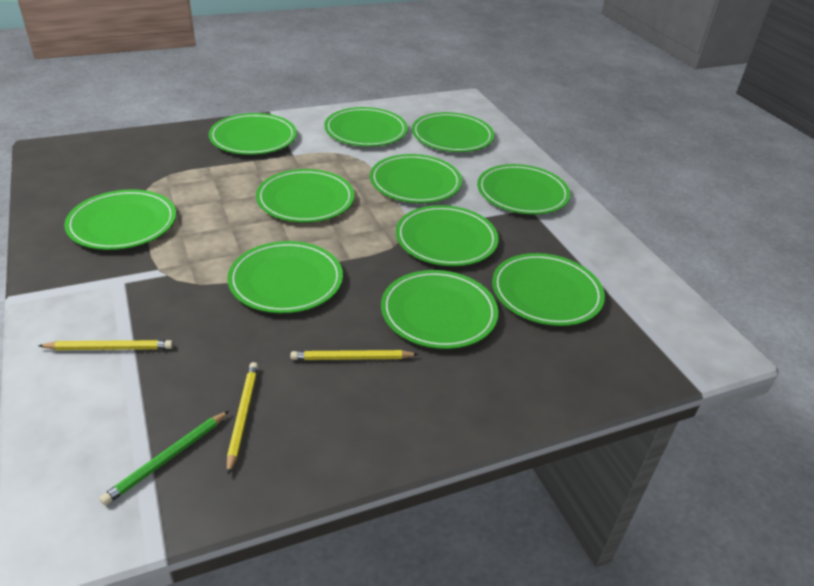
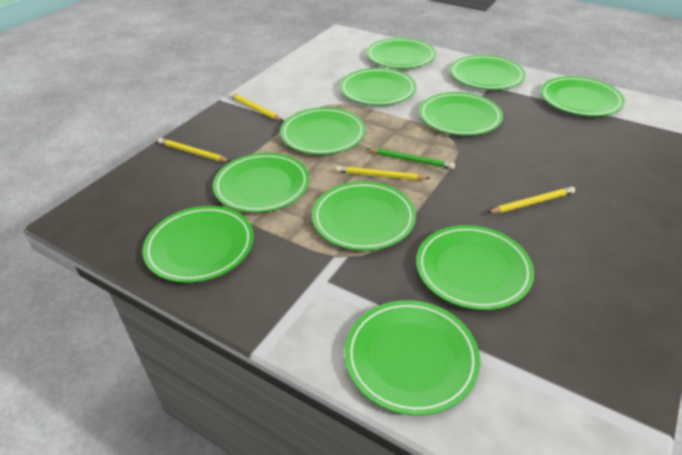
yellow pencil: [38,340,173,350] [227,362,258,475] [290,350,419,360] = 3 -> [158,138,231,162] [230,92,284,121] [336,166,430,180] [487,187,575,213] = 4

